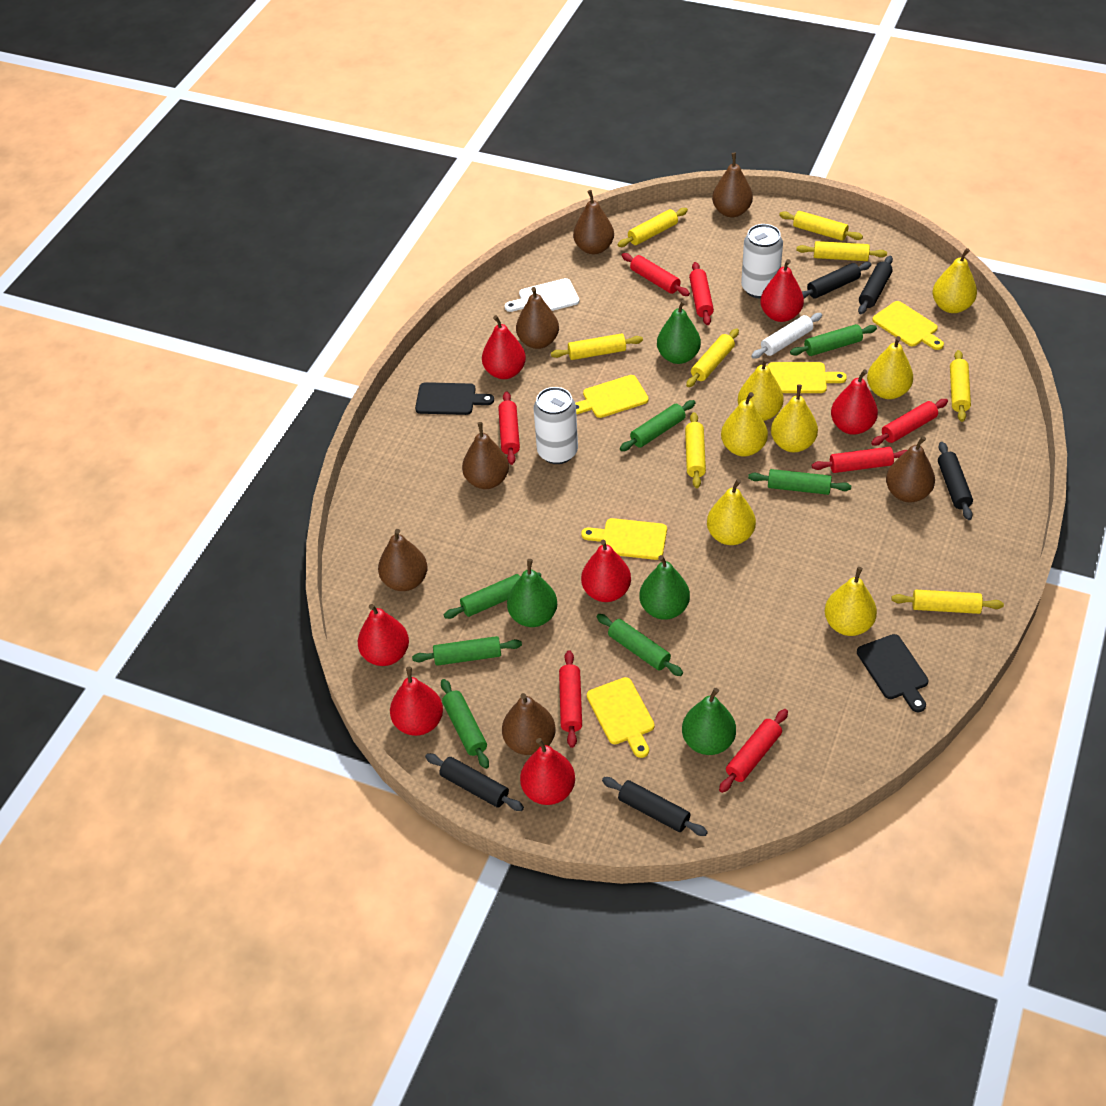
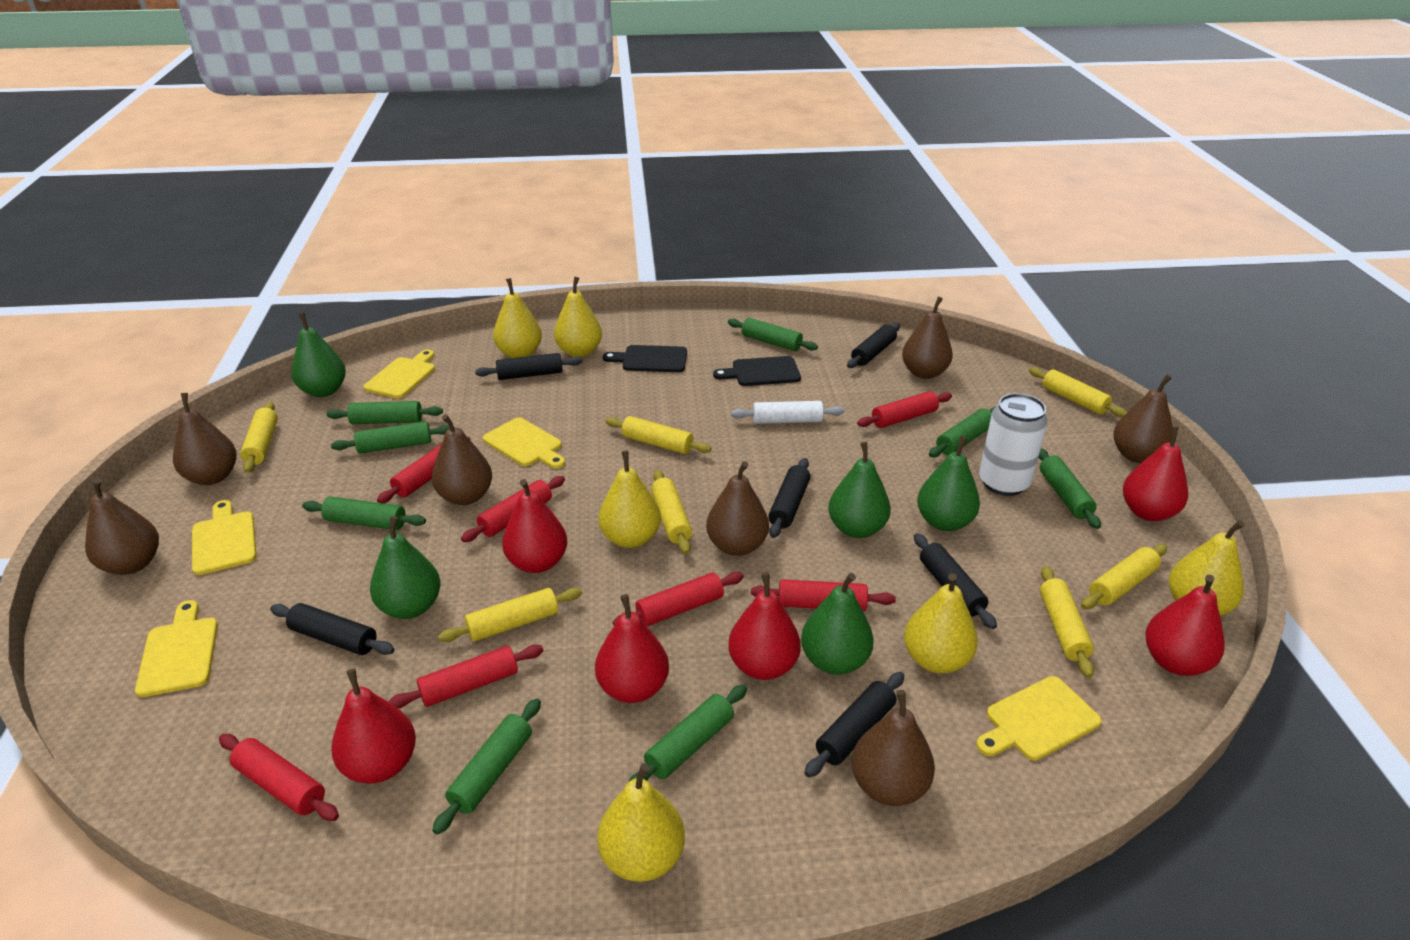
black rolling pin: [425,753,524,811] [602,777,708,836] [802,262,872,299] [858,256,893,314] [938,442,973,520] = 5 -> [270,603,395,655] [475,353,582,380] [768,458,810,538] [805,672,904,777] [847,323,900,368] [914,533,997,629] = 6
green pear: [507,559,557,627] [639,555,690,620] [657,300,701,364] [682,688,736,755] = 4 -> [292,313,346,397] [370,516,441,619] [801,573,874,675] [828,442,891,538] [917,436,980,531] = 5
green rolling pin: [412,636,522,666] [441,679,489,769] [444,572,541,619] [596,614,683,676] [620,400,695,451] [748,469,851,495] [790,324,877,356] = 7 -> [302,497,426,530] [326,401,443,424] [331,421,450,454] [432,698,541,835] [629,685,747,781] [728,318,818,351] [929,407,995,457] [1038,448,1101,529] = 8
red pear: [358,604,409,666] [390,667,443,736] [482,315,526,379] [520,738,575,805] [581,540,631,602] [760,259,804,322] [831,369,878,435] = 7 -> [331,669,416,784] [502,479,567,573] [595,594,669,703] [728,573,801,680] [1123,426,1188,521] [1145,574,1225,676] = 6
white can: [534,387,578,464] [741,224,783,298] = 2 -> [979,393,1048,496] = 1
white cutting board: [505,278,579,312] = 1 -> none = 0
yellow pear: [707,479,756,545] [721,392,768,457] [738,358,784,421] [771,385,818,452] [825,567,877,636] [867,336,913,399] [933,248,977,313] = 7 -> [493,278,542,358] [554,277,602,357] [597,763,685,882] [599,451,661,548] [904,573,978,673] [1169,520,1245,616] = 6
yellow rolling pin: [551,333,643,360] [618,208,688,247] [685,412,706,488] [686,328,739,387] [779,211,863,241] [796,241,887,261] [891,590,1004,614] [950,350,971,422] = 8 -> [240,402,278,473] [438,588,582,642] [605,416,711,454] [651,470,692,554] [1029,367,1127,417] [1040,566,1094,678] [1081,544,1167,609] = 7

